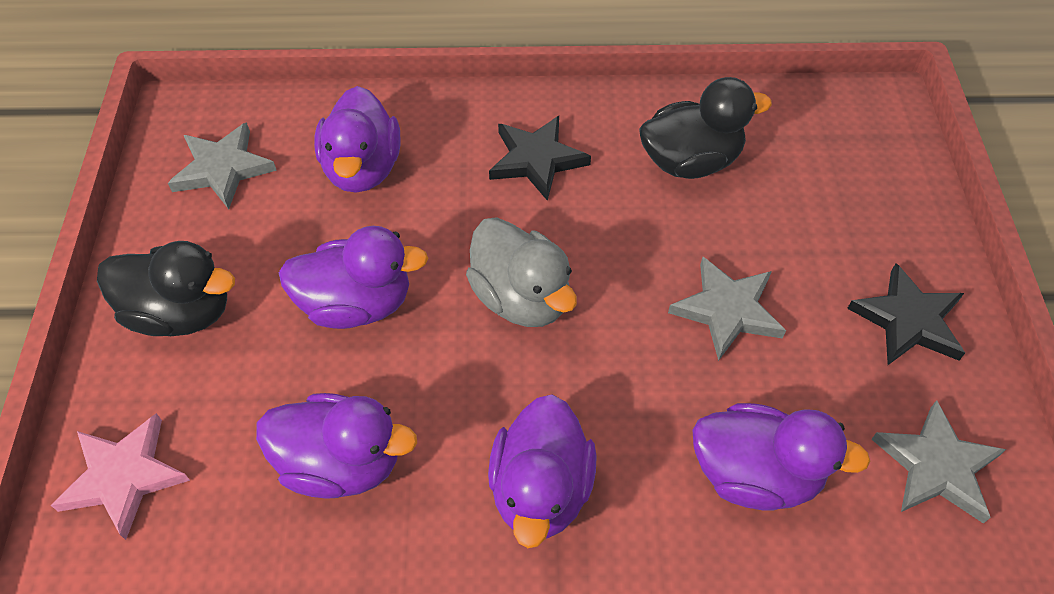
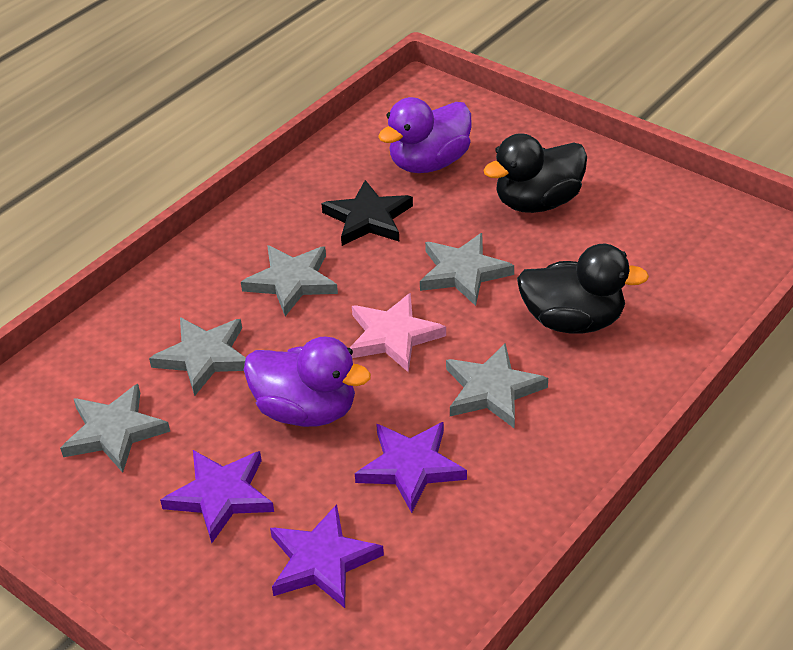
black star: [489,116,591,201] [847,263,965,365] = 2 -> [321,180,413,246] = 1
grey duck: [466,217,577,327] = 1 -> none = 0
grey star: [168,122,277,209] [668,257,786,361] [872,400,1006,524] = 3 -> [60,384,170,473] [149,317,246,396] [241,245,338,316] [420,233,514,306] [446,343,548,429] = 5
purple duck: [256,393,417,499] [279,226,428,329] [314,86,400,193] [488,395,597,548] [693,403,871,510] = 5 -> [244,336,371,427] [378,97,472,173] = 2
purple star: none = 0 -> [160,450,274,543] [270,504,384,608] [355,422,467,513] = 3

